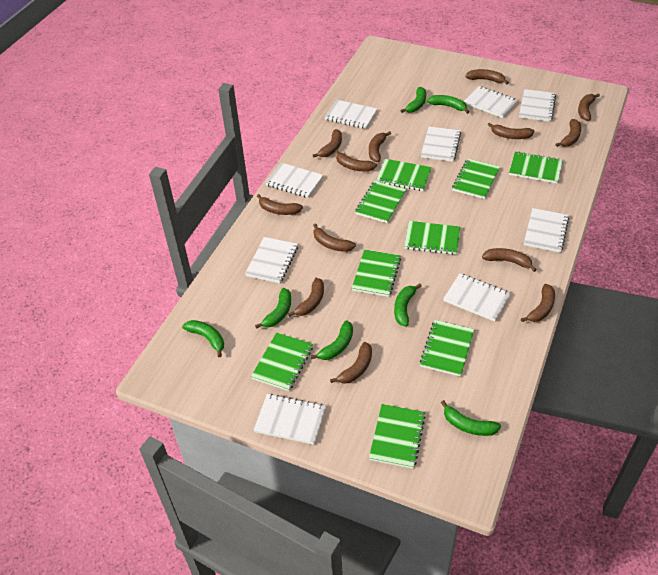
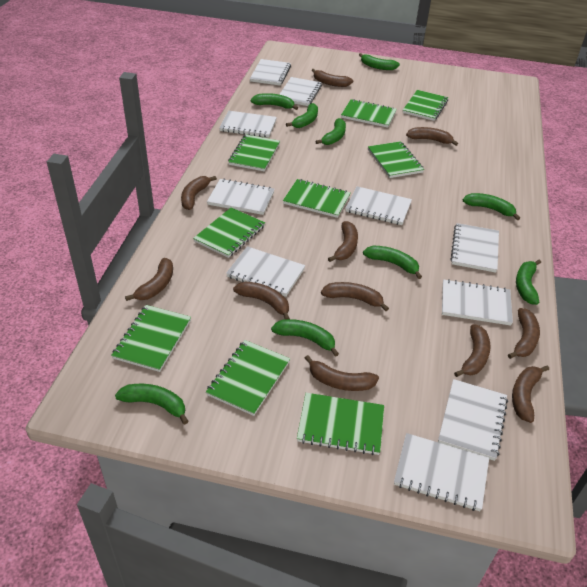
brown banana: [257,194,303,215] [288,278,324,317] [313,129,342,158] [313,223,356,252] [330,342,372,384] [335,150,377,171] [369,131,391,162] [465,69,509,84] [482,248,537,272] [488,122,534,139] [521,284,555,322] [555,119,581,147] [578,93,600,121] = 13 -> [125,258,173,301] [181,176,217,210] [233,282,290,319] [305,355,379,391] [312,69,353,87] [321,282,389,311] [328,221,358,262] [406,127,458,146] [454,324,491,377] [508,308,540,359] [512,366,549,423] = 11
green banana: [182,320,224,357] [255,288,291,329] [311,320,353,360] [394,284,421,327] [400,87,426,113] [427,95,469,114] [441,400,501,436] = 7 -> [115,384,188,425] [250,93,298,110] [271,319,339,357] [286,103,318,128] [315,118,346,145] [359,53,400,70] [363,246,422,279] [463,193,520,220] [516,260,541,305] = 9
white notebook: [245,237,298,283] [254,394,326,445] [265,163,323,198] [325,100,377,129] [421,126,461,162] [443,273,511,322] [464,86,518,118] [519,89,556,122] [524,208,569,253] = 9 -> [207,179,274,215] [219,111,277,138] [226,246,305,297] [250,59,291,86] [279,77,322,106] [345,186,412,225] [394,433,489,511] [438,379,508,461] [442,279,513,326] [450,223,499,273] = 10

